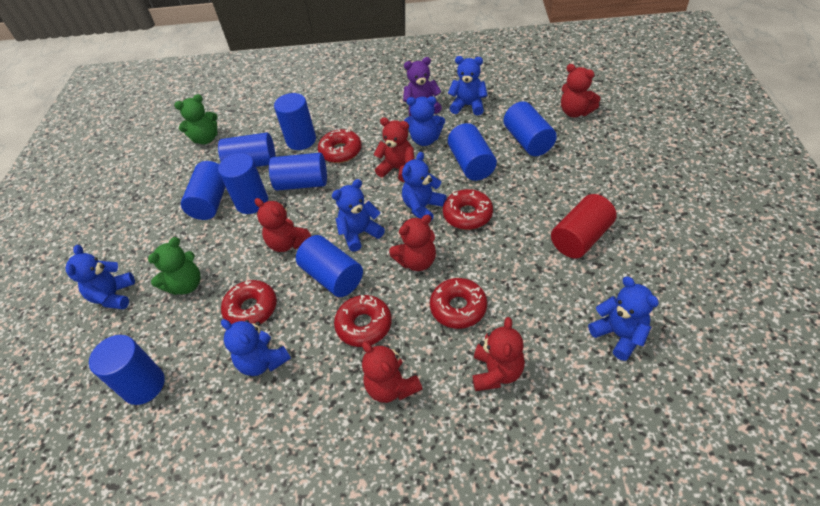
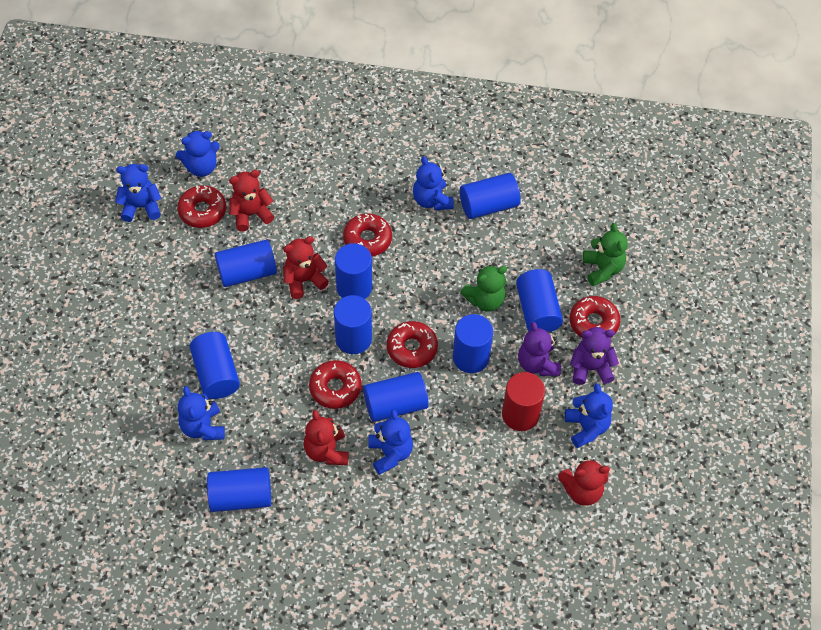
blue teddy bear: [66,245,135,309] [221,319,291,376] [332,179,385,252] [402,152,447,221] [404,96,445,146] [448,56,488,115] [588,276,659,361] = 7 -> [115,164,161,222] [176,130,220,177] [178,386,225,440] [368,410,413,475] [413,156,454,210] [565,383,613,448] = 6
purple teddy bear: [403,57,442,116] = 1 -> [518,322,561,376] [570,327,619,385] = 2
red teddy bear: [255,198,311,252] [362,342,422,403] [374,117,414,182] [389,215,436,271] [472,317,525,391] [561,64,601,117] = 6 -> [229,170,274,232] [283,236,329,299] [304,410,349,465] [558,457,610,506] = 4

